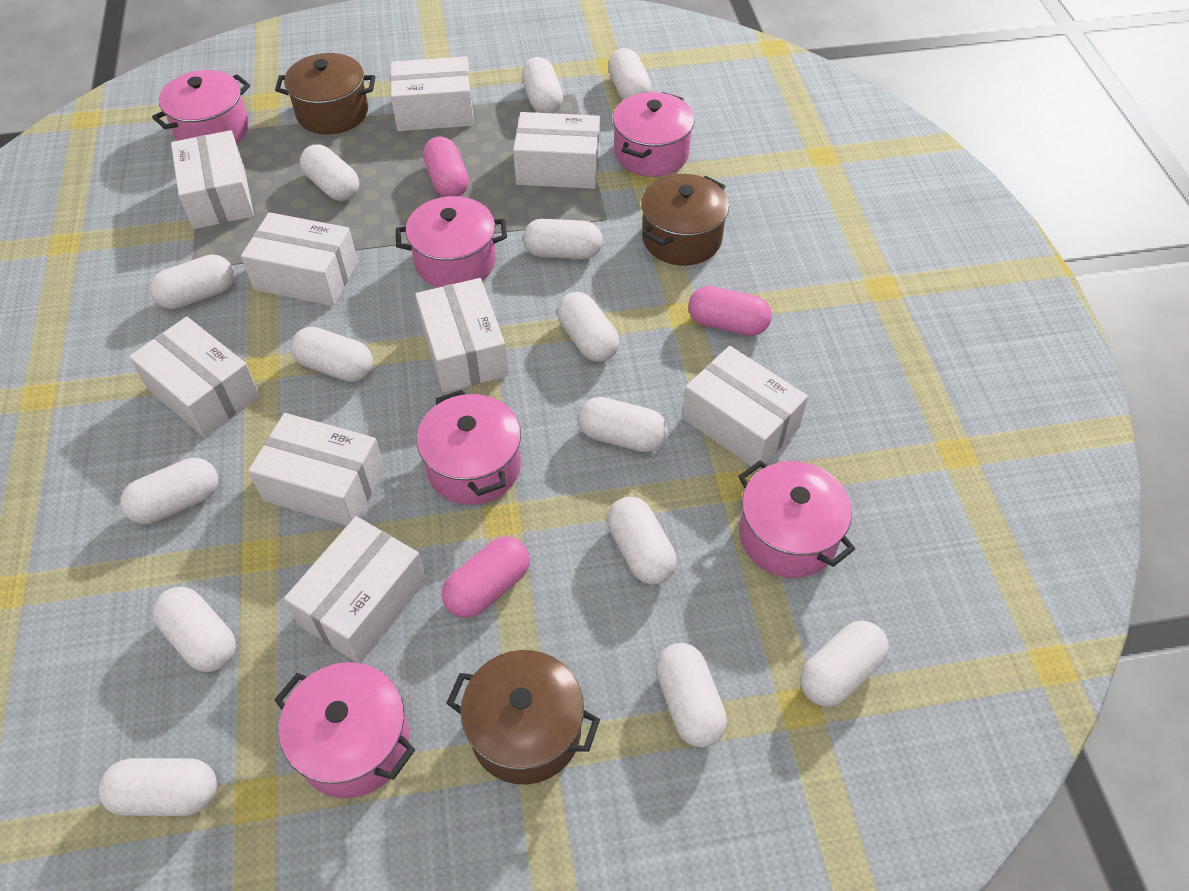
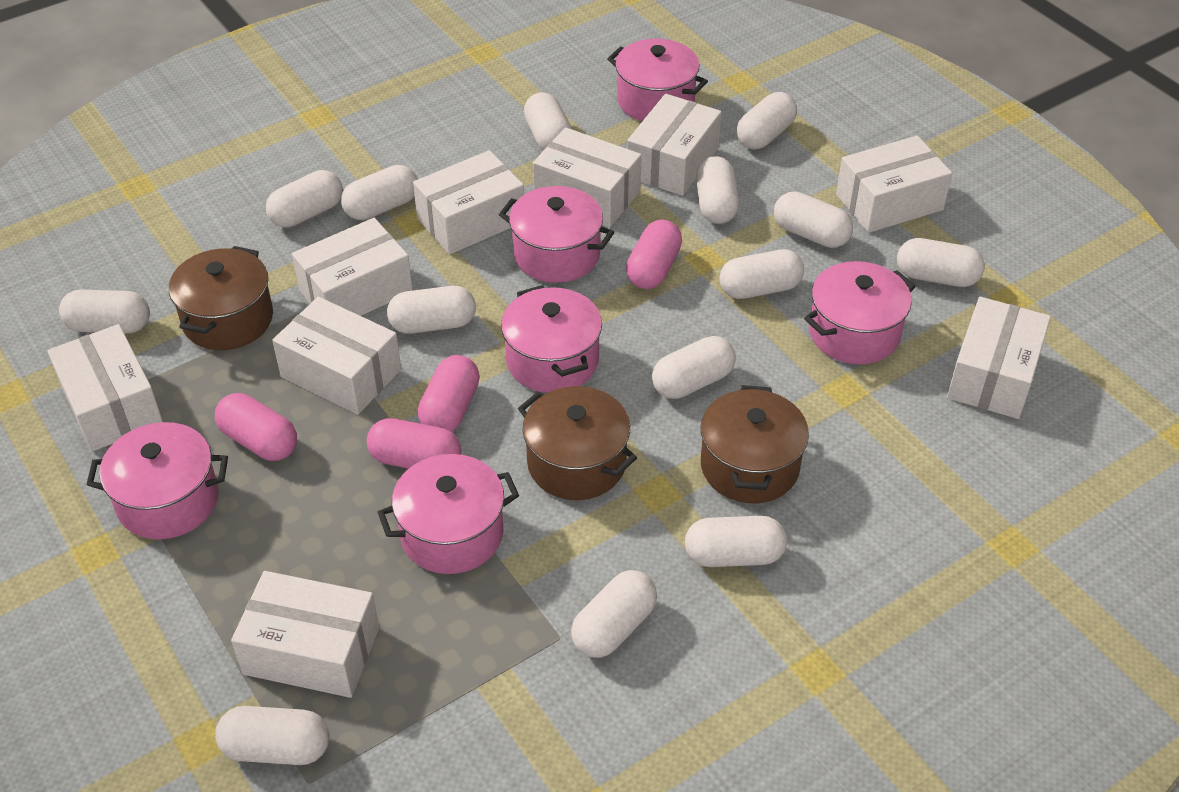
pink capsule: [423,136,469,197] [442,536,530,618] [688,286,772,336] = 3 -> [215,393,297,461] [367,418,461,469] [418,355,480,432] [626,220,682,289] = 4

